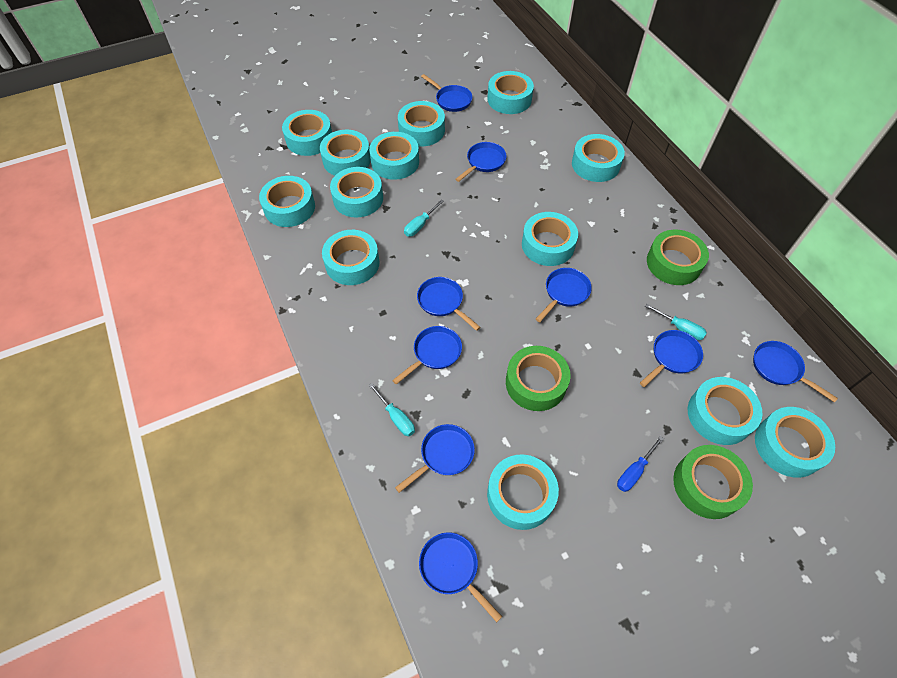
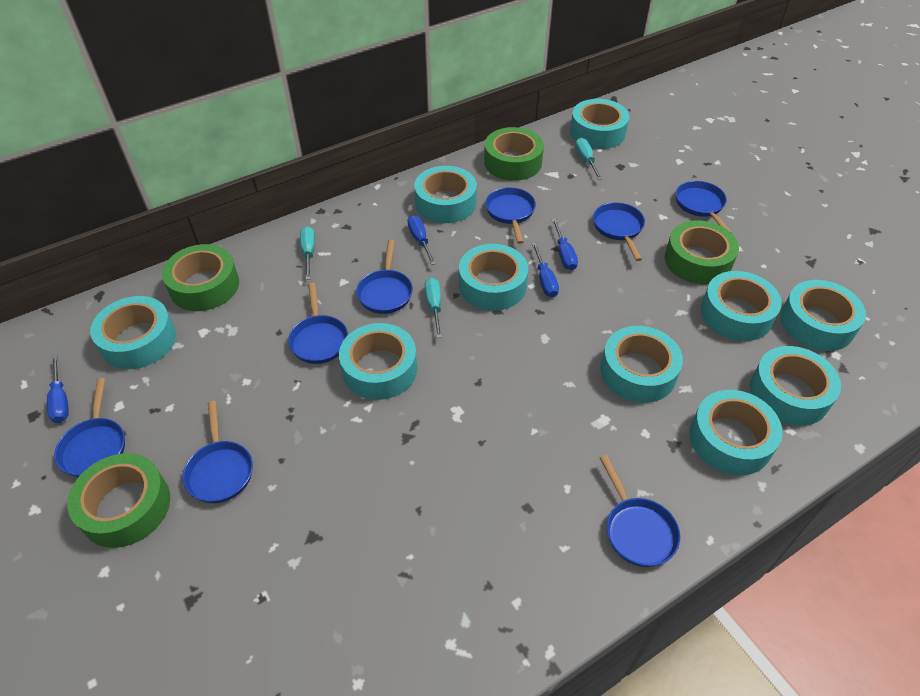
blue pan: [392,326,462,384] [395,424,475,493] [417,277,480,331] [419,532,502,622] [421,74,472,112] [455,142,506,182] [536,268,592,322] [640,330,703,387] [753,341,838,402] = 9 -> [54,378,125,477] [183,401,253,503] [288,283,348,364] [356,239,413,314] [485,187,536,244] [593,202,645,261] [600,455,680,567] [676,181,732,233] = 8
blue screwdriver: [617,436,664,492] = 1 -> [47,355,69,423] [407,215,436,265] [532,243,559,297] [552,219,578,270] = 4
green tape: [506,346,571,411] [647,230,709,285] [673,445,753,519] = 3 -> [67,453,170,548] [162,244,239,311] [484,127,544,181] [665,220,739,285] = 4
turquoise tape: [259,176,315,227] [282,110,332,156] [320,130,371,176] [322,230,379,285] [330,167,383,218] [369,132,419,180] [398,101,445,147] [487,71,534,114] [487,454,559,530] [522,212,578,266] [572,134,625,182] [688,377,763,445] [755,407,835,478] = 13 -> [90,296,176,369] [339,323,417,400] [414,166,477,223] [459,244,528,311] [570,99,629,149] [600,326,683,403] [690,390,783,475] [701,271,782,341] [750,346,841,426] [780,280,866,351] = 10

